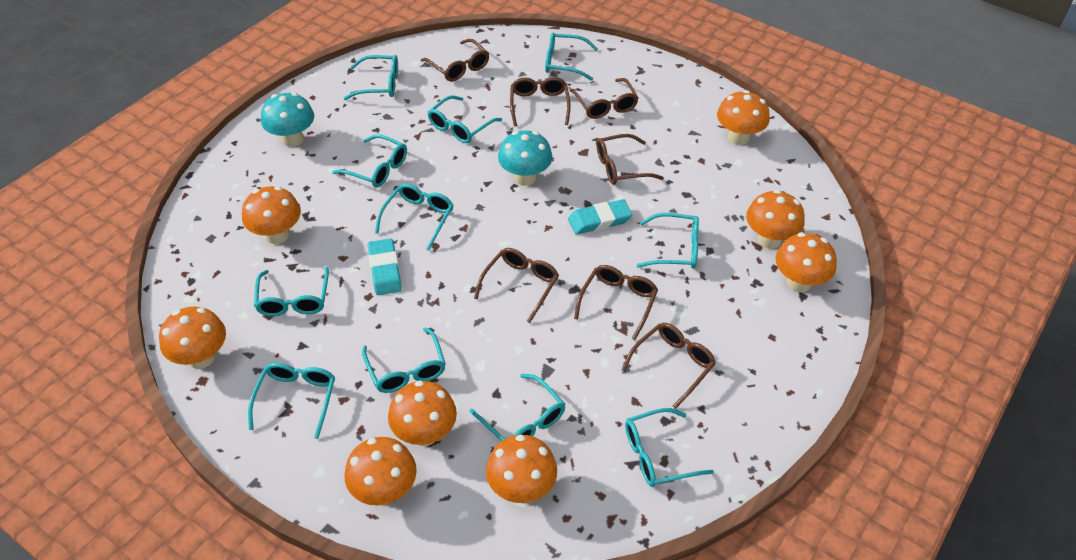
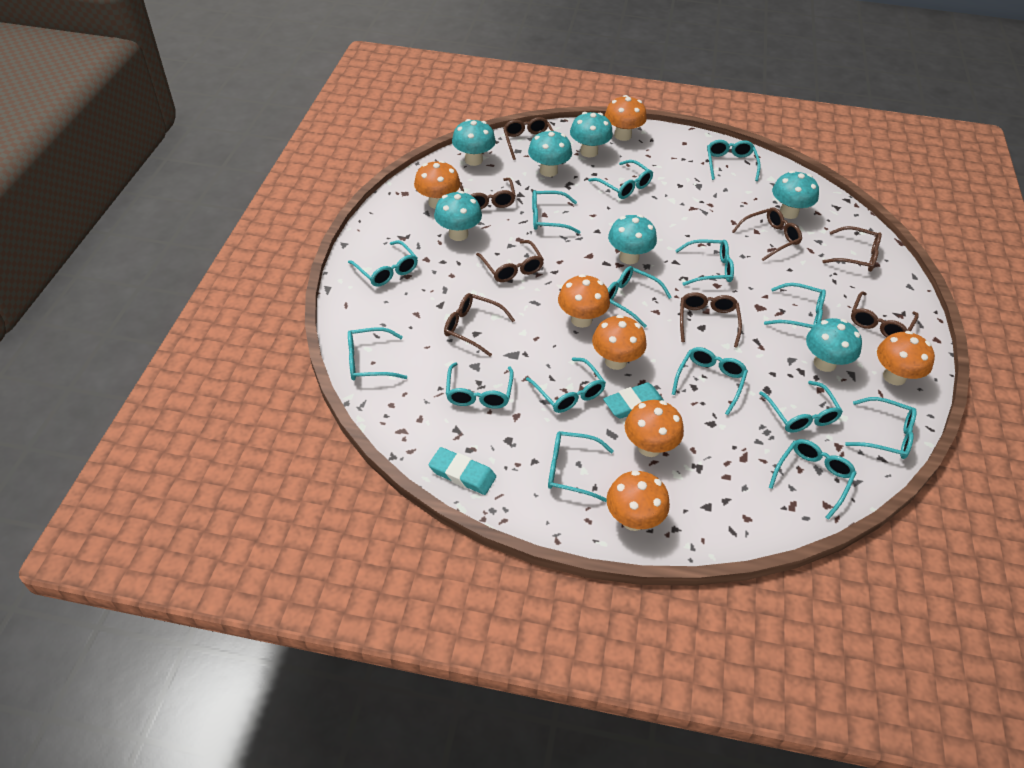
brown glasses: [421,39,489,81] [474,248,559,323] [510,77,571,126] [569,78,638,119] [574,265,658,340] [596,134,664,185] [621,323,716,409] = 7 -> [444,293,515,357] [460,178,516,209] [476,240,544,282] [503,117,553,160] [680,292,742,347] [732,207,802,261] [822,226,882,272] [851,291,919,337] = 8
orange mushroom: [159,307,226,369] [242,186,301,244] [345,437,417,506] [388,380,457,446] [486,435,557,503] [717,90,770,145] [746,190,805,248] [776,233,837,292] = 8 -> [414,160,460,209] [558,274,610,328] [592,315,647,370] [605,95,647,141] [606,470,670,531] [625,400,684,457] [877,331,935,386] = 7
turquoise glasses: [248,363,335,439] [254,267,329,316] [332,134,407,187] [343,55,398,100] [362,327,446,393] [375,184,454,251] [428,95,502,143] [470,374,565,441] [545,33,598,81] [625,408,714,487] [636,213,699,269] = 11 -> [348,240,418,287] [348,327,407,380] [446,362,514,409] [526,357,606,413] [532,190,580,234] [548,431,614,502] [588,160,653,199] [608,266,672,328] [672,347,748,415] [675,240,734,286] [707,140,761,181] [759,381,843,433] [764,283,826,328] [769,439,856,520] [845,397,917,459] = 15
turquoise mushroom: [261,93,314,147] [498,130,552,186] = 2 -> [434,191,482,241] [452,119,496,166] [528,129,572,177] [570,112,613,157] [608,215,657,264] [772,171,819,219] [806,318,862,372] = 7

